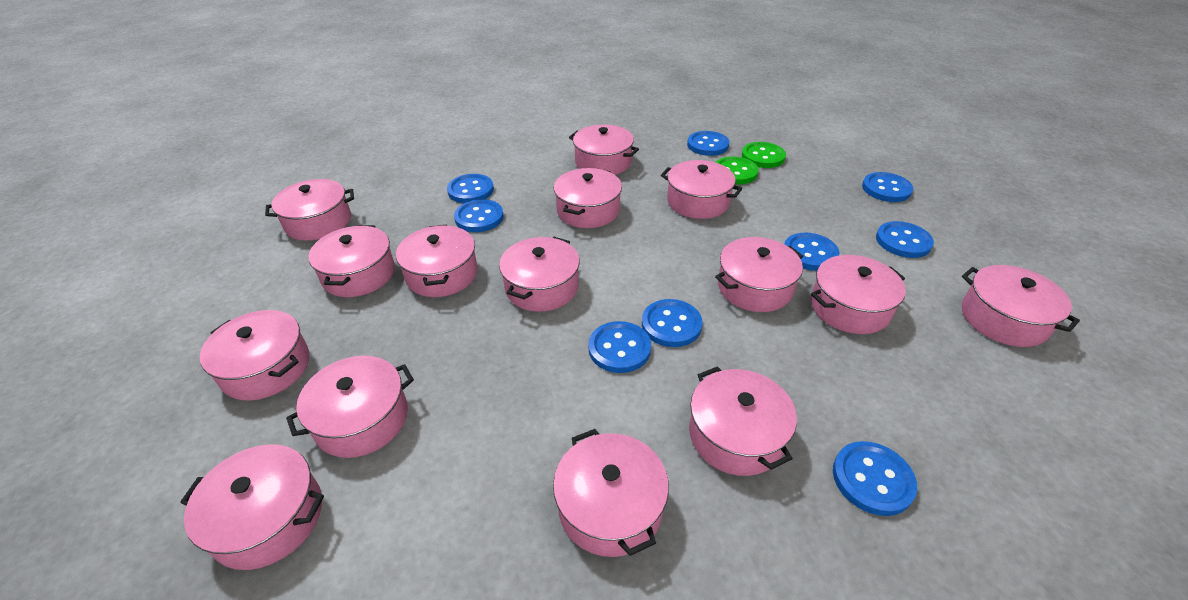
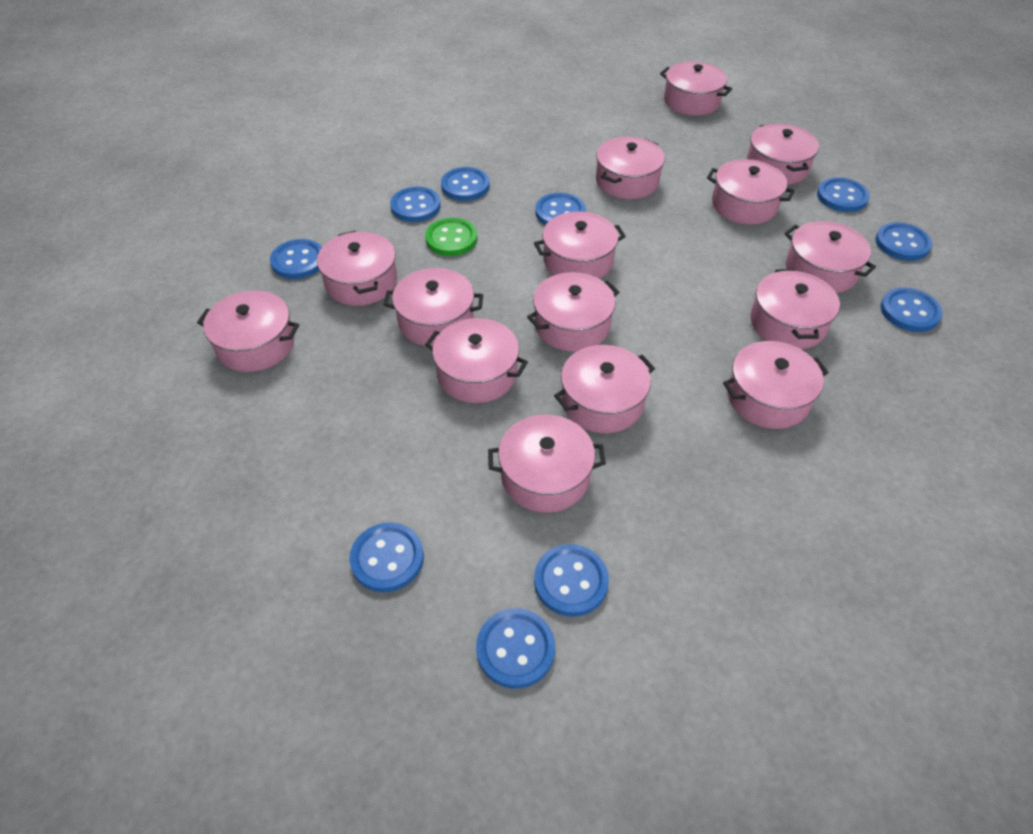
blue button: [447,174,494,203] [454,199,504,232] [588,321,651,373] [642,299,702,347] [687,131,729,156] [785,233,839,271] [833,441,917,516] [862,172,913,202] [876,221,934,258] = 9 -> [270,239,322,279] [349,523,424,592] [390,187,441,222] [441,167,489,201] [476,608,555,688] [534,544,609,617] [535,193,586,225] [817,177,870,212] [875,222,932,261] [880,287,943,332] = 10
green button: [716,157,759,184] [742,142,786,168] = 2 -> [425,218,477,256] = 1

